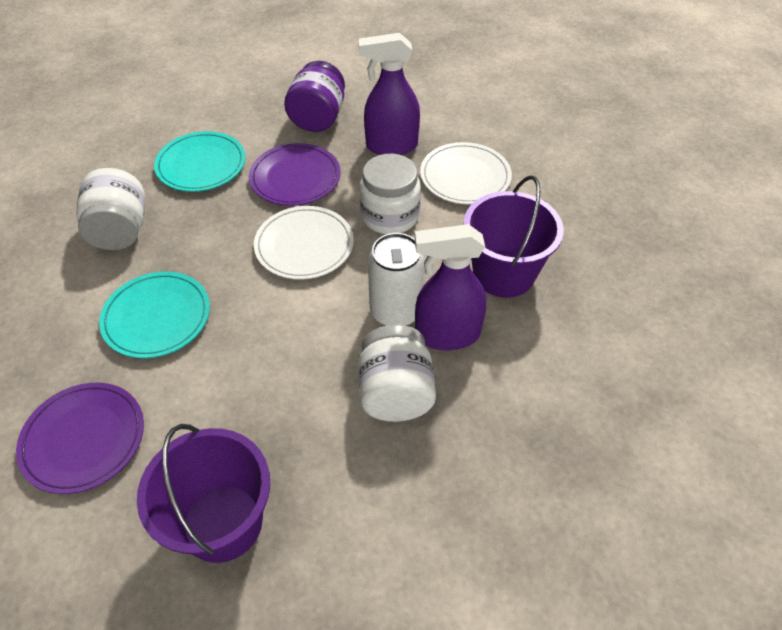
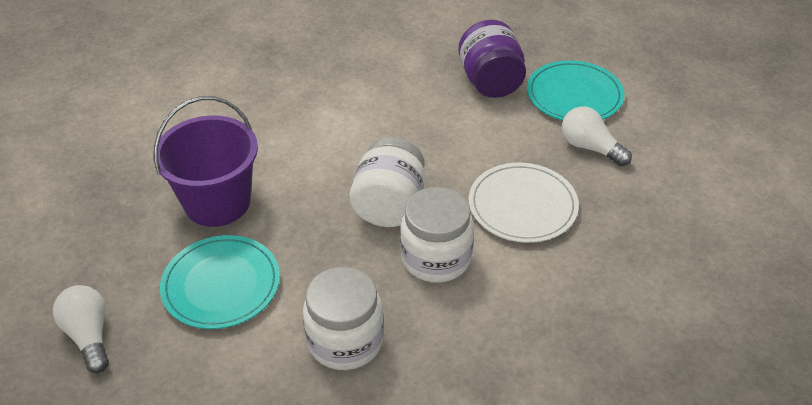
purple bucket: [137,424,270,563] [463,175,564,298] = 2 -> [153,96,258,227] = 1
purple plate: [16,383,144,494] [249,143,341,206] = 2 -> none = 0
purple spray bottle: [359,33,420,155] [415,224,486,350] = 2 -> none = 0
white can: [368,233,425,326] = 1 -> none = 0
white light bulb: none = 0 -> [53,285,109,373] [562,106,632,166] = 2
white plate: [254,206,354,280] [420,142,512,205] = 2 -> [469,163,579,243] = 1

